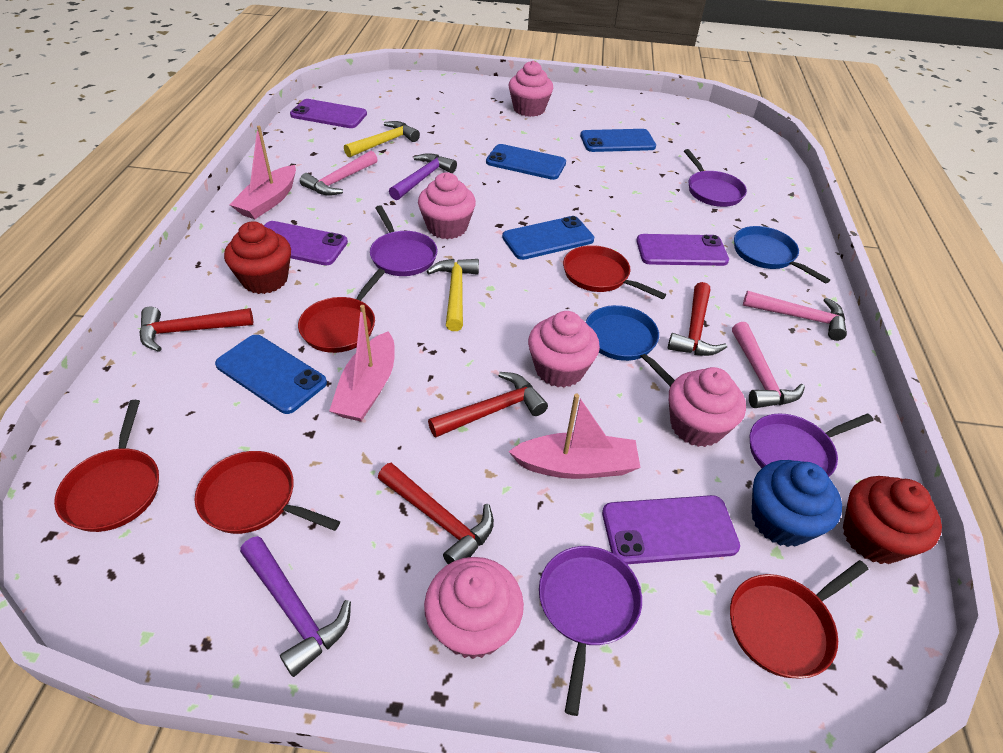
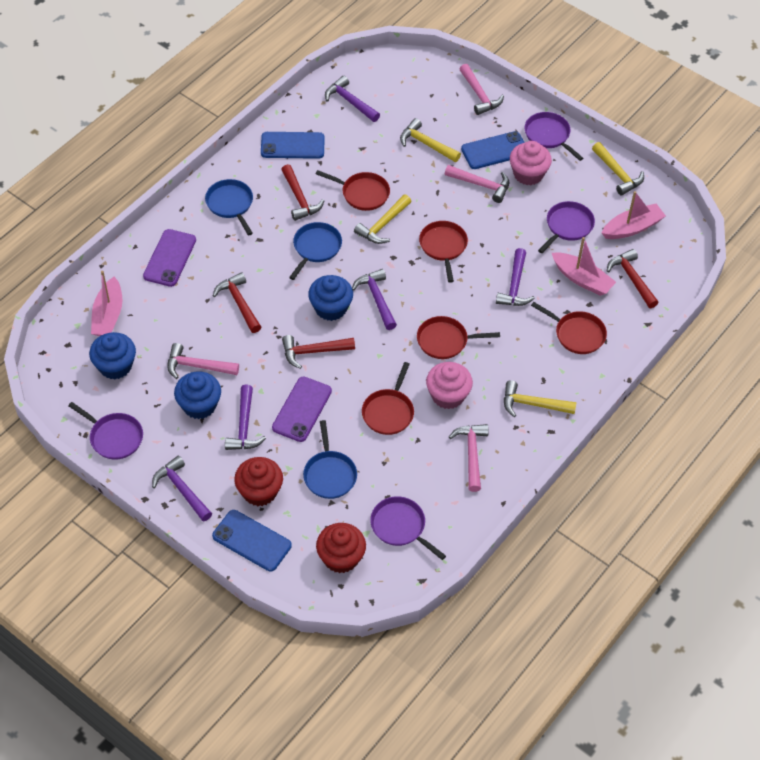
blue cupcake: [752,460,842,547] = 1 -> [89,332,136,379] [174,371,221,419] [308,275,353,321] = 3
blue pan: [586,305,675,386] [734,226,830,284] = 2 -> [205,179,253,235] [289,222,342,280] [303,420,357,499] = 3
blue phone: [215,335,327,414] [486,144,566,180] [502,216,594,260] [580,129,656,152] = 4 -> [212,510,292,571] [261,132,325,159] [461,131,525,169] = 3
pink cupcake: [418,172,476,239] [424,557,524,659] [509,61,553,117] [528,311,600,388] [668,367,746,447] = 5 -> [426,362,473,409] [510,141,552,185] = 2
pink hammer: [300,151,378,196] [732,322,805,408] [743,291,847,341] = 3 -> [167,343,239,379] [445,165,509,203] [449,424,489,492] [460,64,504,115] = 4
purple hammer: [240,536,351,677] [389,153,457,200] = 2 -> [152,456,212,522] [225,385,266,450] [325,76,380,122] [352,269,397,330] [496,248,535,306] = 5
purple phone: [264,221,348,266] [290,99,367,128] [602,495,740,564] [636,234,729,266] = 4 -> [143,229,196,287] [272,377,332,442] = 2
yellow hammer: [344,121,420,158] [427,259,479,331] = 2 -> [354,194,412,244] [400,118,461,162] [504,380,576,417] [592,142,644,195] = 4

